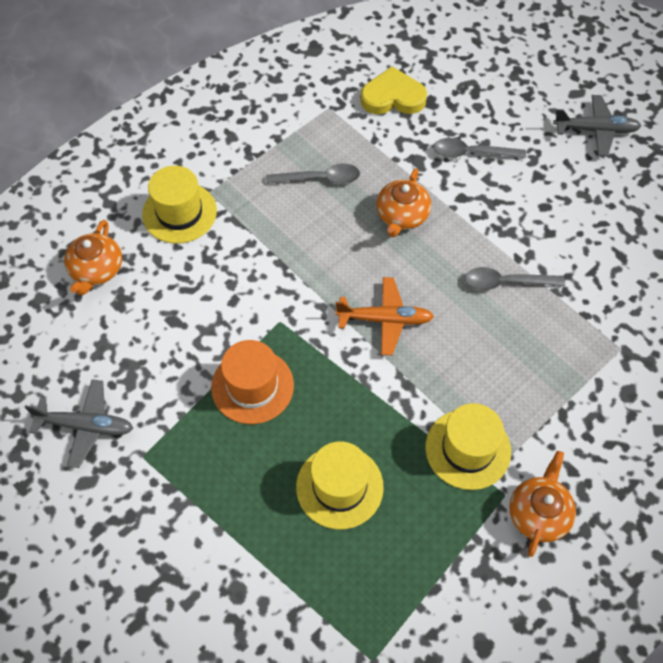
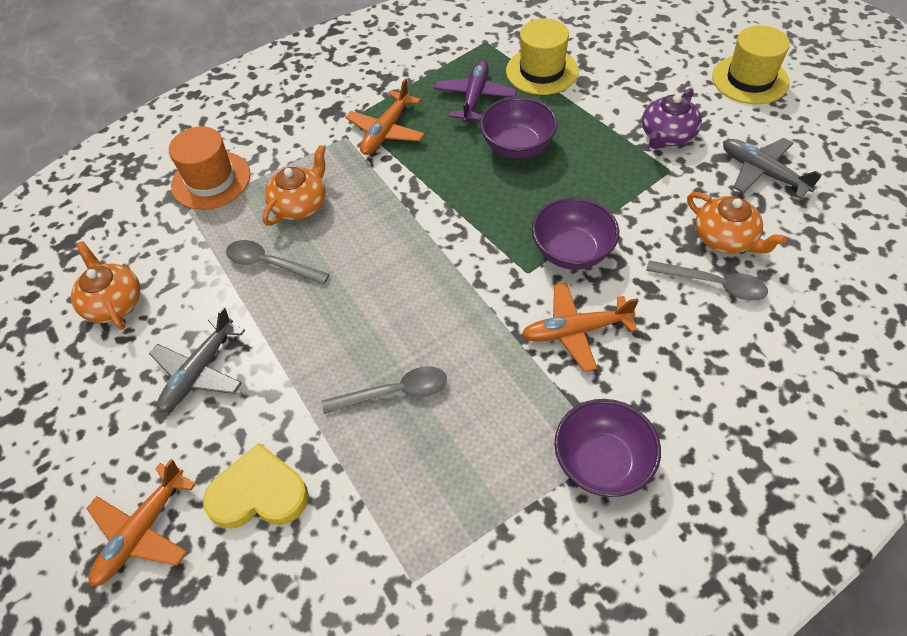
orange plane: [335,277,434,355] = 1 -> [86,459,196,587] [345,78,425,155] [522,283,639,372] = 3
purple bowl: none = 0 -> [480,97,557,158] [532,197,619,270] [554,399,661,497] = 3
purple plane: none = 0 -> [434,60,517,123] = 1
purple teapot: none = 0 -> [642,88,702,149] = 1
yellow hat: [142,166,217,243] [296,441,384,530] [425,403,511,490] = 3 -> [506,18,579,95] [712,25,790,104] = 2

